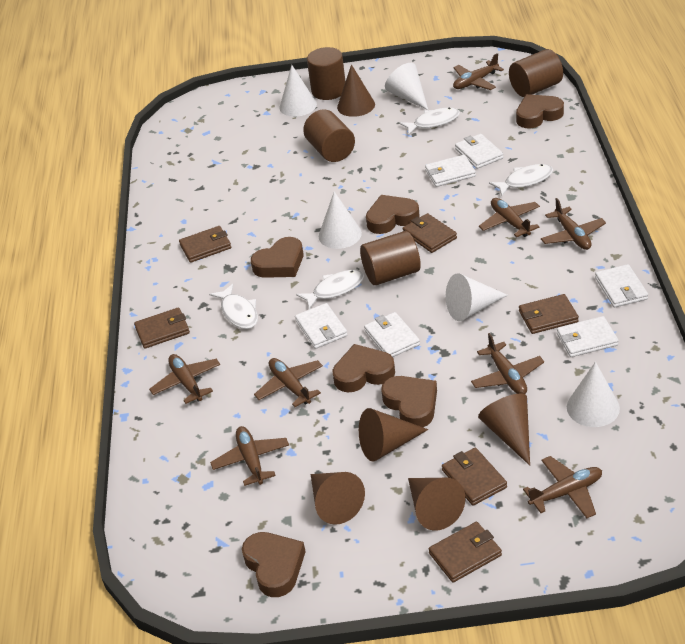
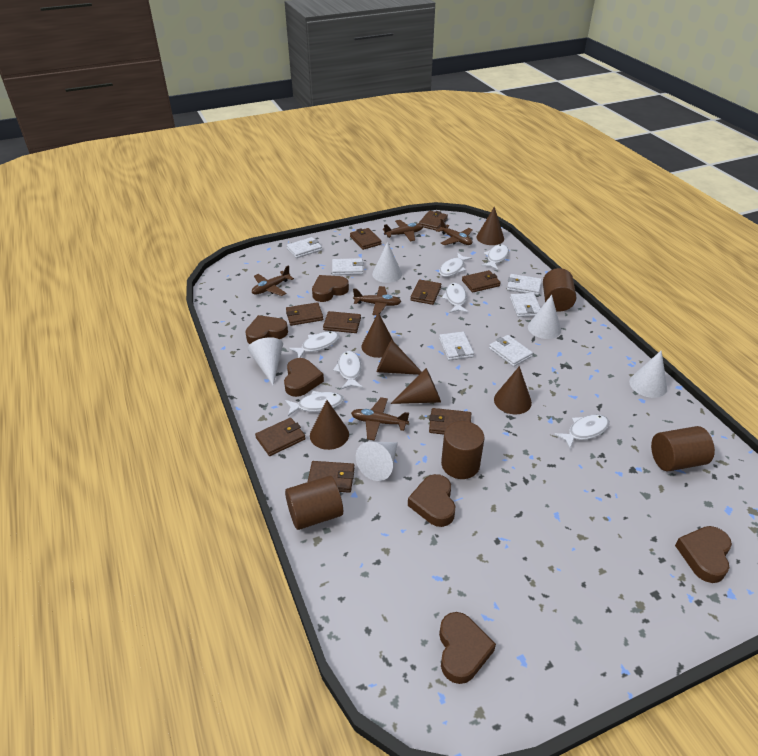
brown cone: [311,472,365,525] [337,64,375,117] [359,408,428,462] [408,478,465,531] [478,394,530,465] = 5 -> [310,400,349,450] [361,312,393,358] [377,340,422,375] [391,368,441,404] [476,206,504,245] [494,366,532,414] = 6
brown plane: [149,354,220,404] [210,426,289,486] [254,358,323,407] [453,53,504,90] [471,333,544,394] [479,198,540,237] [523,456,602,518] [541,198,606,250] = 8 -> [252,265,294,296] [351,397,409,441] [353,286,401,315] [383,220,423,241] [436,219,473,245] = 5
brown wallet: [134,307,190,349] [179,226,231,263] [402,213,457,253] [429,522,502,582] [442,447,507,506] [519,294,579,334] = 6 -> [255,418,306,456] [286,302,323,326] [308,461,354,493] [323,311,361,333] [350,228,382,250] [410,279,441,305] [419,211,448,230] [429,408,471,435] [462,270,501,293] = 9
white fish: [209,284,258,329] [296,270,364,309] [399,108,460,135] [489,164,553,196] = 4 -> [285,391,344,416] [289,331,340,358] [333,350,363,389] [439,253,472,277] [441,283,469,313] [481,244,509,270] [554,414,610,449] = 7

